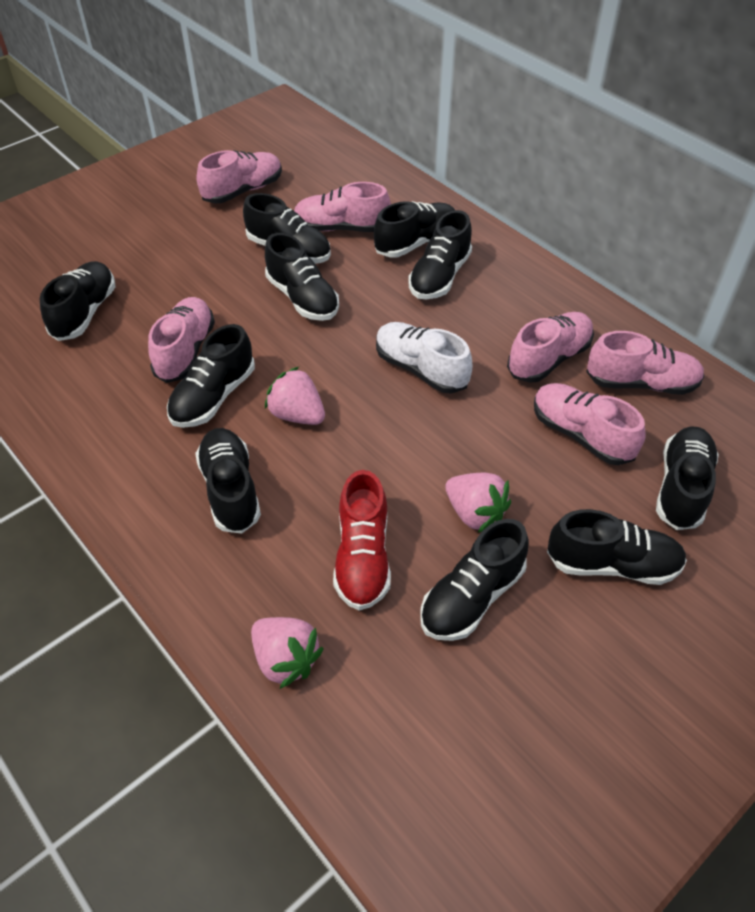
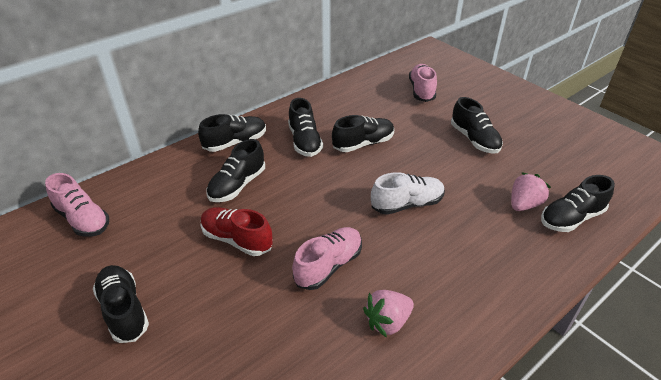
black shoe: [40,261,115,341] [167,324,255,428] [195,428,261,533] [243,193,331,264] [265,233,339,321] [374,201,455,257] [408,210,472,299] [420,519,529,641] [547,509,687,585] [656,426,719,530] = 10 -> [93,265,149,343] [198,114,266,152] [207,139,265,202] [288,98,323,157] [332,115,394,152] [451,97,503,153] [541,175,615,232] = 7
pink shoe: [148,297,215,383] [197,150,282,203] [294,182,391,232] [507,312,594,383] [534,383,646,465] [586,331,705,395] = 6 -> [45,173,109,237] [292,227,362,290] [409,64,437,102] = 3
pink strawberry: [251,617,324,689] [265,366,325,425] [445,473,511,533] = 3 -> [363,290,414,338] [511,172,551,211] = 2

